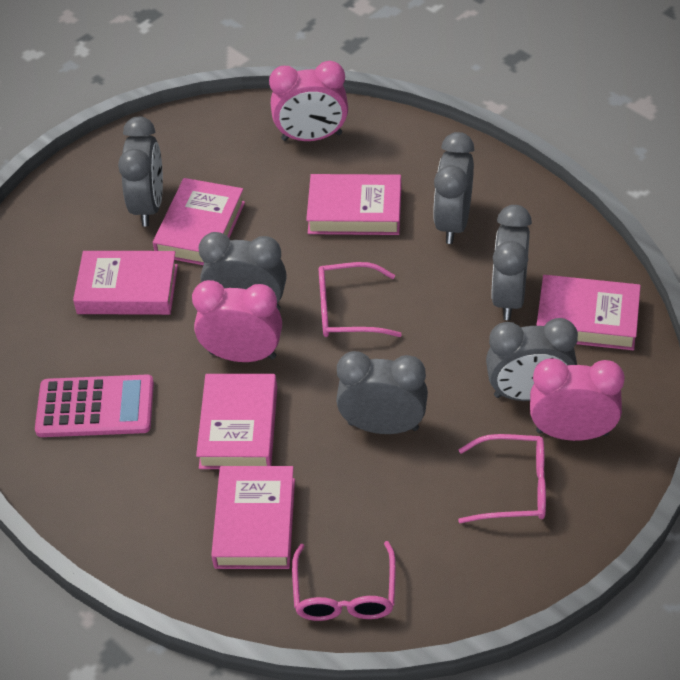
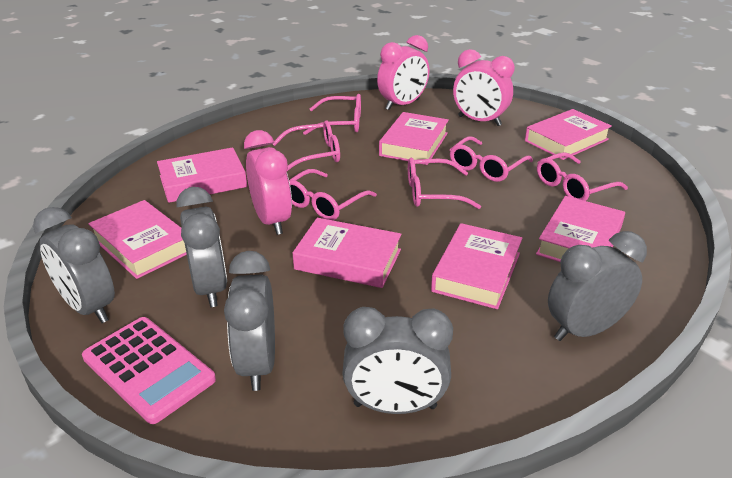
grey clock: [118,117,163,227] [199,232,287,310] [336,351,428,434] [433,132,474,244] [486,318,578,401] [491,205,532,320] = 6 -> [33,207,115,323] [176,187,227,307] [224,251,275,391] [342,307,453,414] [548,231,647,341] = 5
pink book: [73,251,178,315] [153,178,245,265] [196,374,277,469] [211,466,295,569] [306,174,401,235] [536,275,641,350] = 6 -> [88,200,187,279] [157,147,247,203] [293,218,402,288] [379,112,449,165] [431,223,523,309] [525,109,612,160] [536,196,625,262] = 7
pink glasses: [292,541,396,621] [319,262,402,337] [458,434,546,523] = 3 -> [273,120,340,171] [289,169,377,220] [303,94,361,135] [408,158,481,209] [450,136,533,182] [537,152,628,201] = 6

